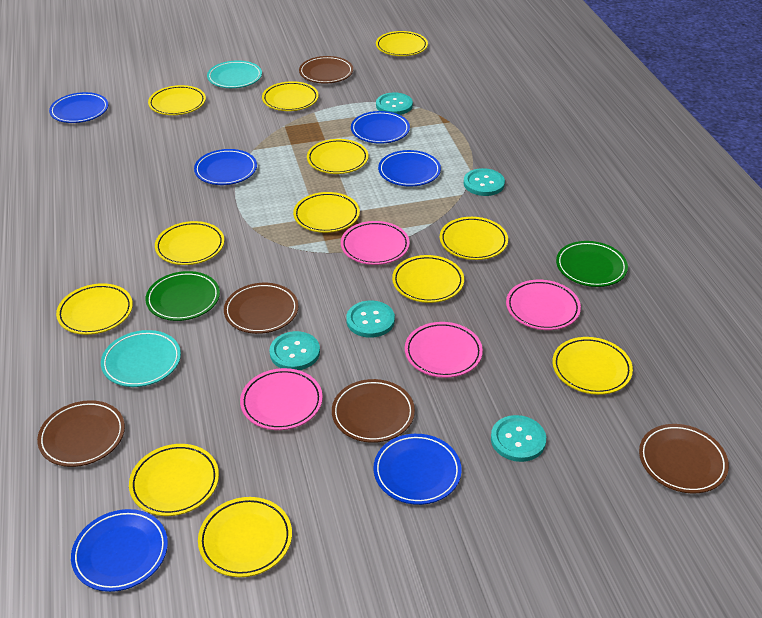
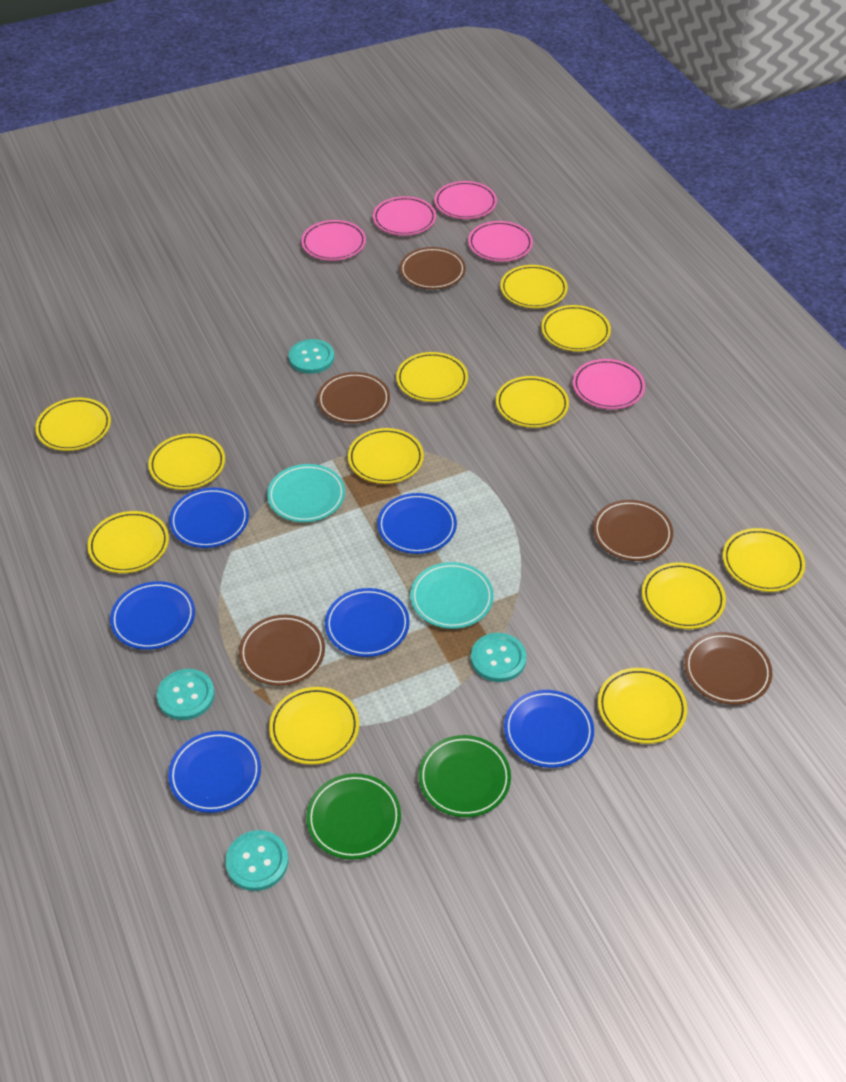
pink plate: [240,368,323,430] [341,221,410,265] [405,322,483,378] [506,280,581,330] = 4 -> [301,220,366,261] [373,196,436,236] [434,181,497,219] [468,221,533,262] [573,359,645,409] = 5
turquoise button: [269,331,320,370] [346,300,395,338] [376,92,413,115] [464,168,505,196] [491,415,546,462] = 5 -> [157,669,215,720] [225,830,289,891] [289,339,334,374] [471,633,526,682] = 4

